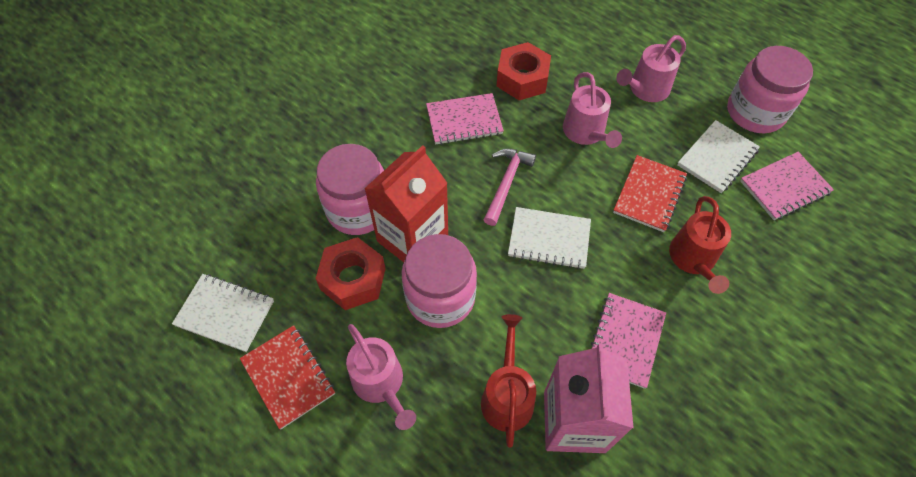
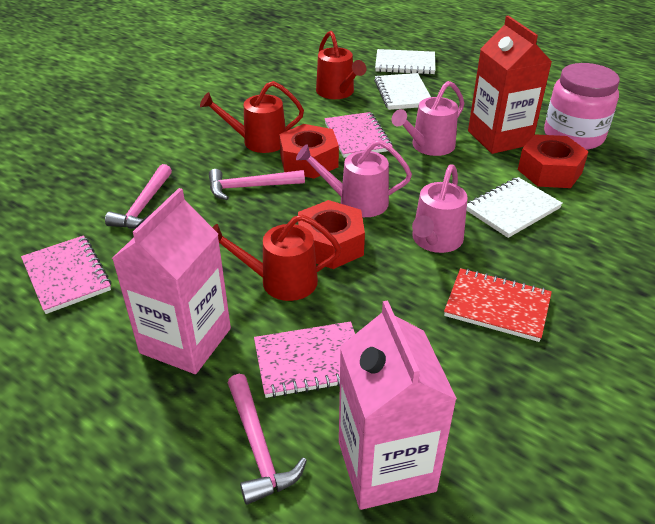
pink carton: [544,344,634,453] = 1 -> [112,188,231,374] [339,300,457,510] = 2
pink hammer: [484,149,536,226] = 1 -> [105,164,172,229] [209,169,305,200] [228,374,307,505] = 3
pink jar: [316,144,384,235] [402,234,477,328] [727,46,813,133] = 3 -> [544,63,620,150] = 1
red notebook: [240,325,335,429] [613,155,687,232] = 2 -> [444,268,552,342] = 1
red nut: [315,237,386,310] [497,42,551,100] = 2 -> [279,124,339,179] [298,200,365,269] [518,134,589,188] = 3
red watering can: [481,314,536,447] [669,196,731,294] = 2 -> [200,81,304,153] [212,214,341,301] [316,31,367,99] = 3

